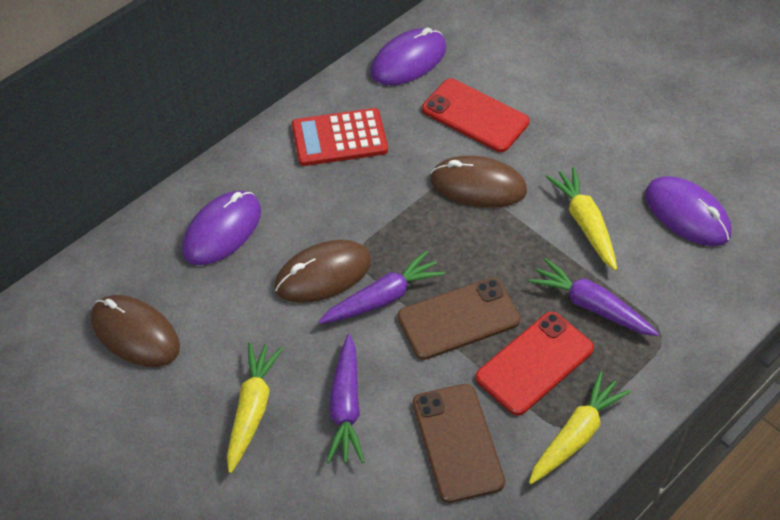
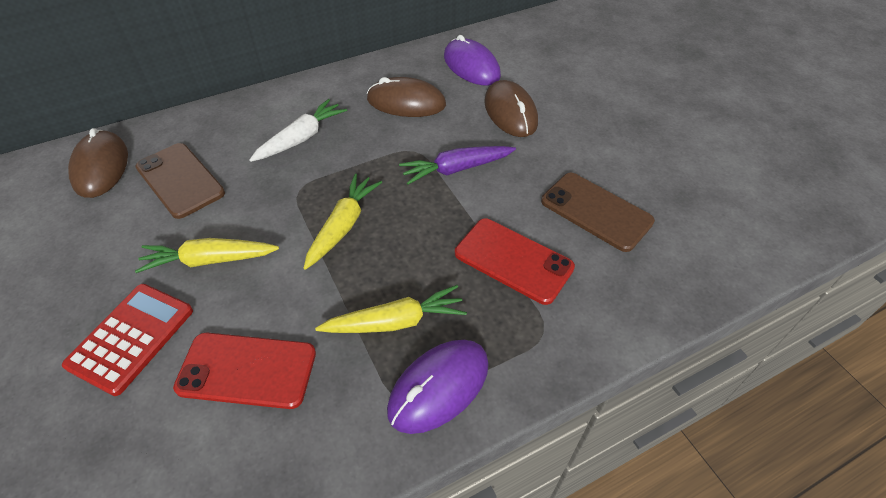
purple carrot: [318,250,445,324] [326,334,365,464] [529,258,659,336] = 3 -> [399,146,516,185] = 1
purple mouse: [182,191,261,265] [371,27,446,85] [645,176,731,246] = 3 -> [387,340,489,434] [444,35,501,85] = 2
white carrot: none = 0 -> [249,99,347,162] = 1

